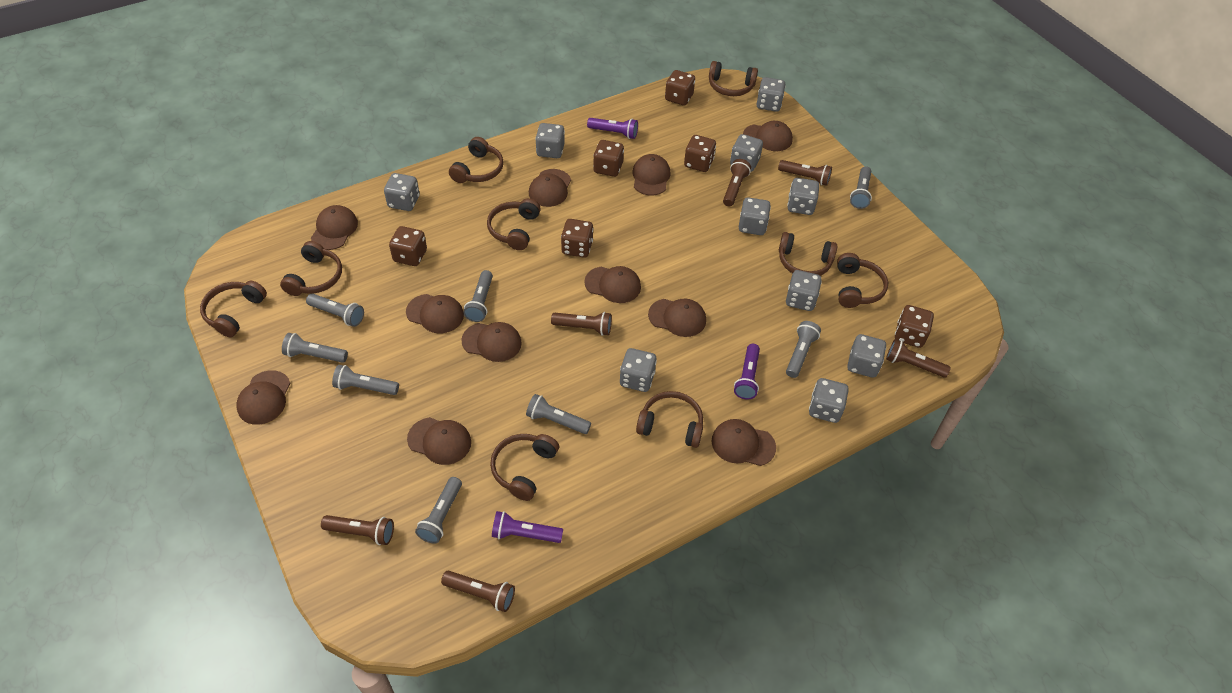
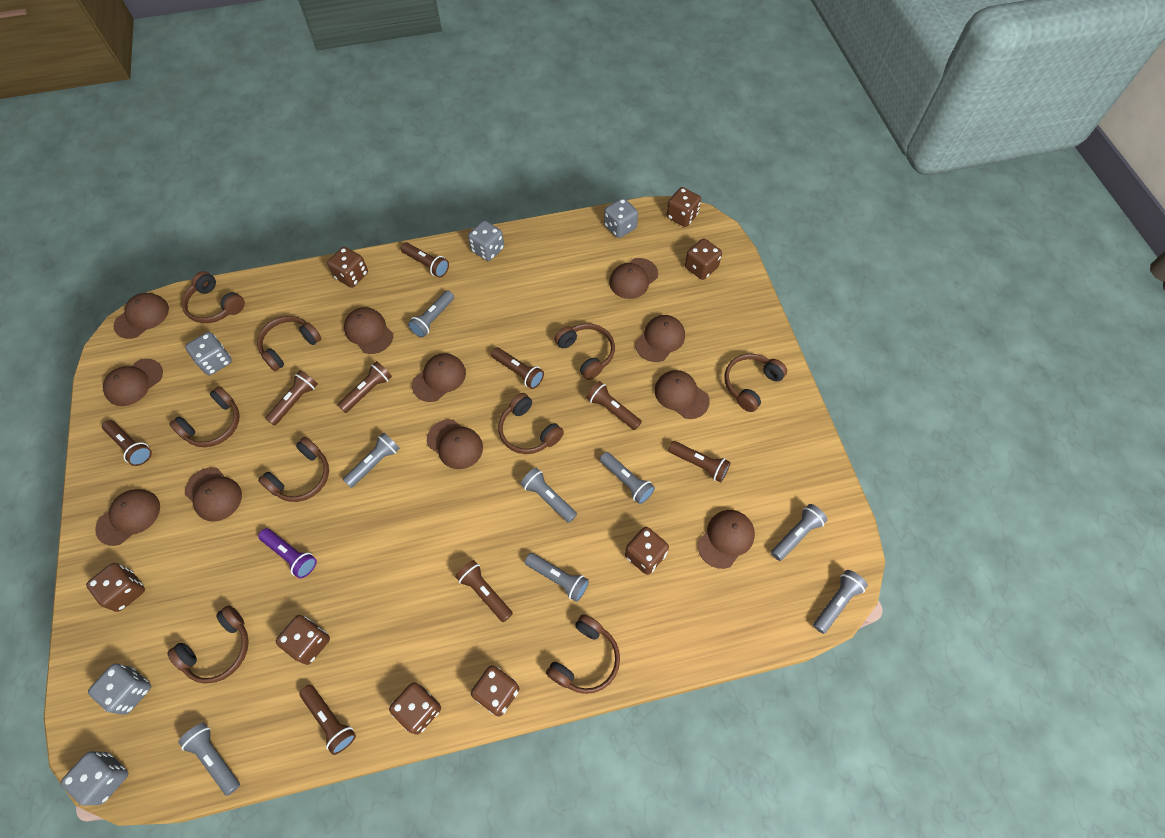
brown dice: [389,226,427,266] [561,219,593,258] [593,140,624,177] [665,70,695,106] [684,135,716,172] [895,305,934,348] = 6 -> [86,563,145,612] [276,615,330,665] [327,247,368,288] [389,682,441,735] [471,665,519,717] [625,527,669,575] [666,187,701,227] [685,238,722,280] = 8
brown flashlight: [321,515,394,545] [441,571,515,612] [551,312,612,336] [723,159,751,206] [778,160,832,186] [886,339,951,378] = 6 -> [102,420,152,466] [265,370,318,426] [299,685,356,755] [337,361,392,413] [400,242,449,278] [455,560,513,622] [491,347,544,389] [586,381,642,430] [668,441,731,483] = 9
grey dice: [384,173,420,211] [535,123,565,158] [620,348,657,392] [730,134,763,172] [739,197,771,235] [757,77,786,112] [786,270,822,311] [787,178,819,215] [809,378,849,423] [847,334,886,378] = 10 -> [61,751,128,806] [88,663,151,715] [185,332,232,375] [468,220,504,261] [604,198,638,238] = 5
purple flashlight: [492,511,563,543] [587,118,638,139] [734,344,760,400] = 3 -> [258,528,317,579] = 1

